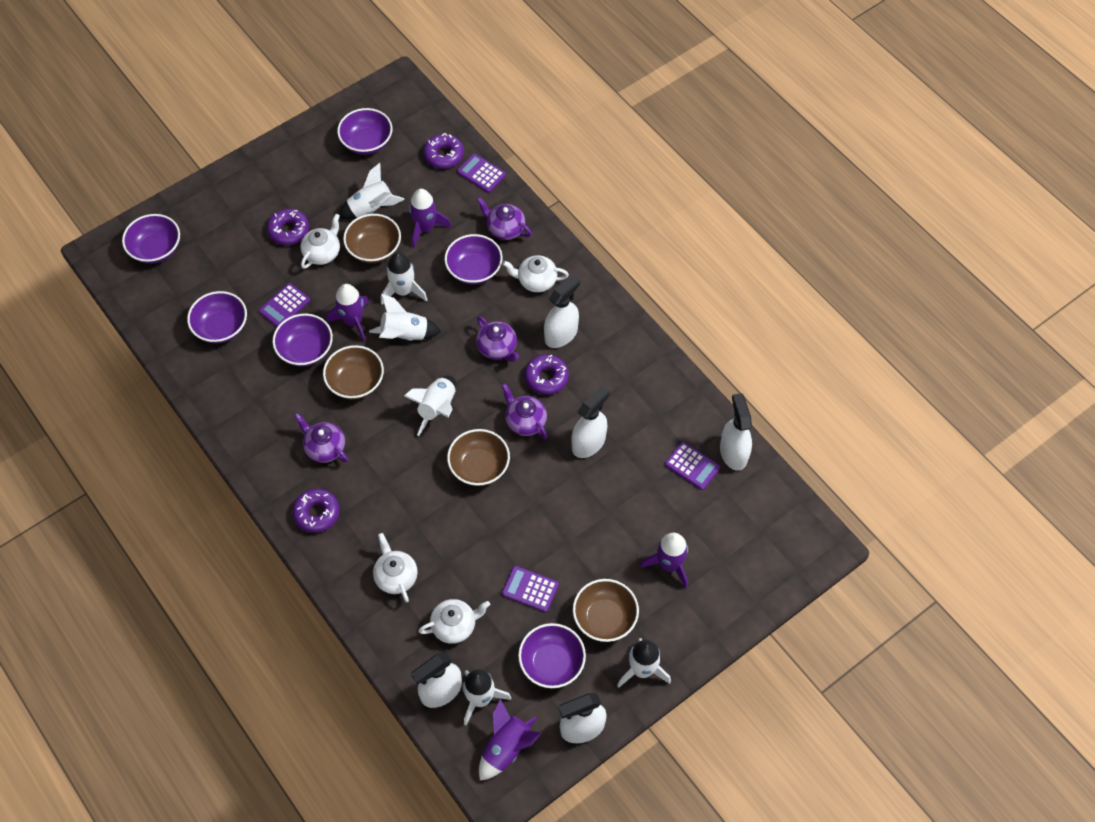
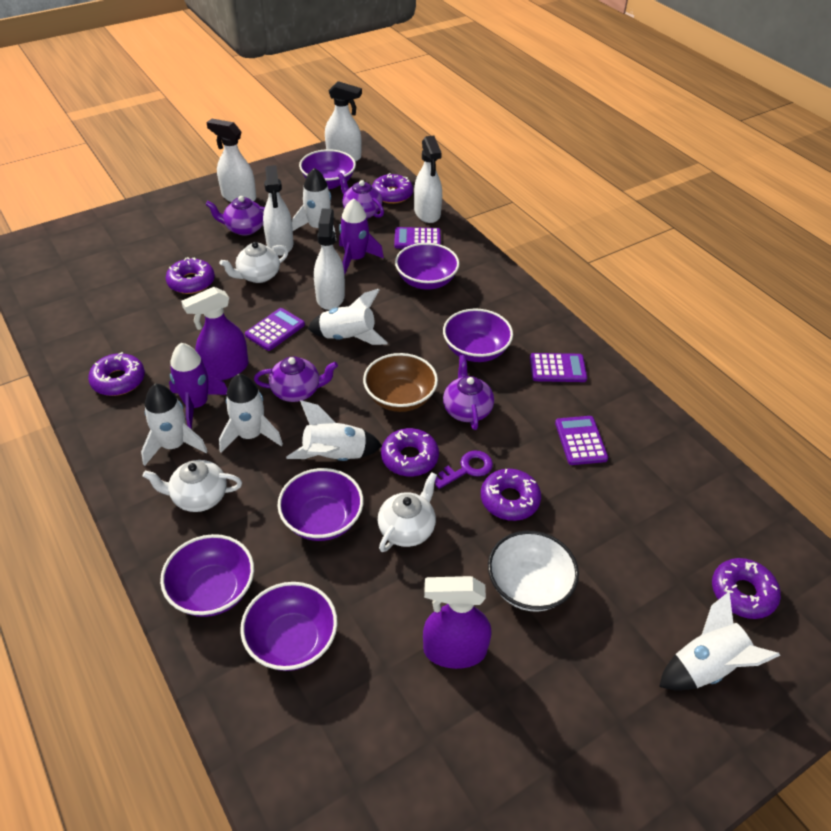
brown bowl: [323,345,384,400] [343,214,401,263] [447,429,510,486] [573,579,639,642] = 4 -> [363,353,438,412] = 1
purple donut: [267,209,309,245] [292,489,340,533] [423,133,464,169] [525,354,569,395] = 4 -> [88,352,145,396] [166,257,215,294] [372,173,413,204] [381,428,439,477] [481,469,541,521] [712,558,781,619] = 6
purple key: none = 0 -> [435,450,493,489] = 1
purple rocket: [327,284,369,342] [409,189,451,248] [479,699,542,780] [640,533,688,588] = 4 -> [169,343,227,430] [339,198,384,276] = 2
purple spray bottle: none = 0 -> [181,287,249,381] [423,576,491,669] = 2
white bowl: none = 0 -> [488,531,579,612] = 1
white teapot: [300,214,340,269] [373,533,417,602] [419,599,490,644] [503,255,569,292] = 4 -> [143,460,242,512] [219,242,289,283] [378,472,437,552] = 3

